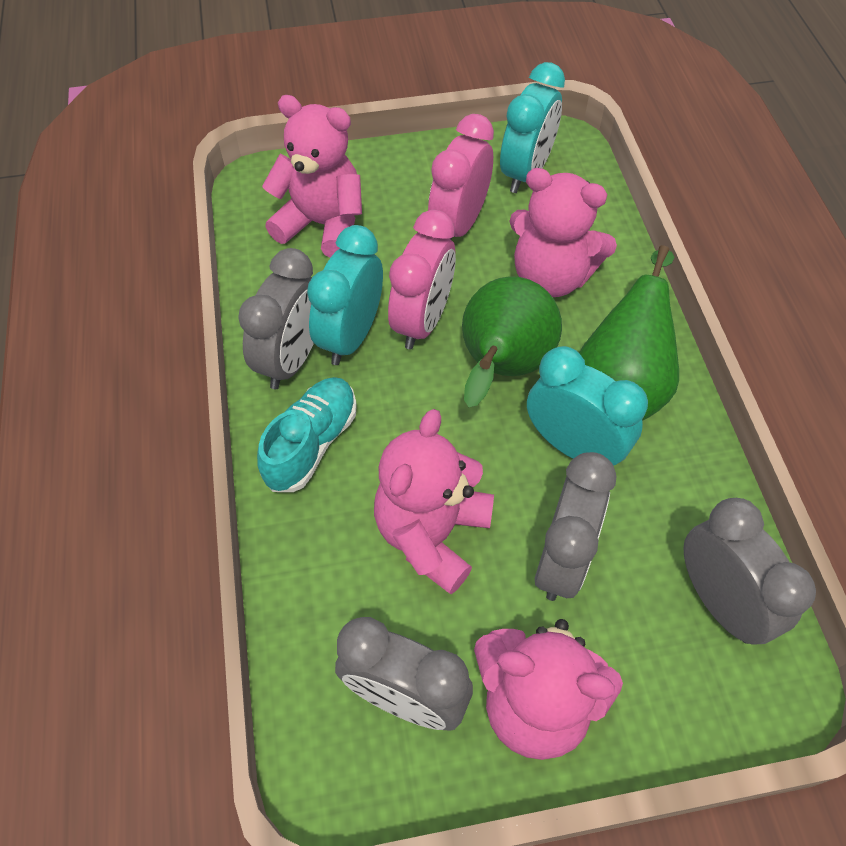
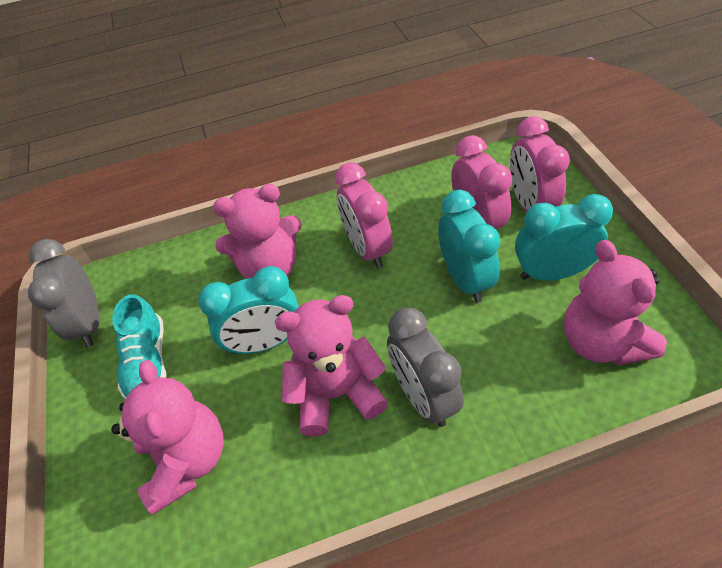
green pear: [462,276,562,407] [579,245,679,421] = 2 -> none = 0
grey clock: [238,248,314,390] [335,617,473,731] [535,452,616,601] [684,498,816,645] = 4 -> [28,239,100,347] [387,308,464,427] = 2
pink clock: [388,210,456,349] [428,114,494,240] = 2 -> [335,162,393,268] [451,135,512,229] [510,116,570,212] = 3

